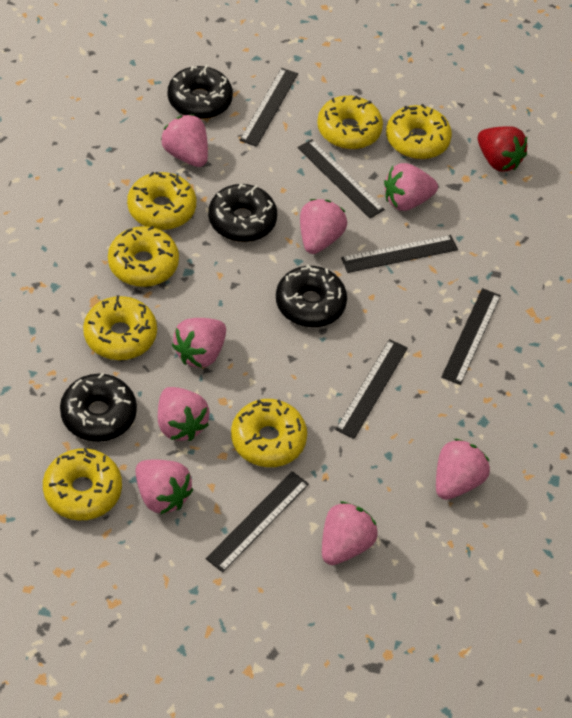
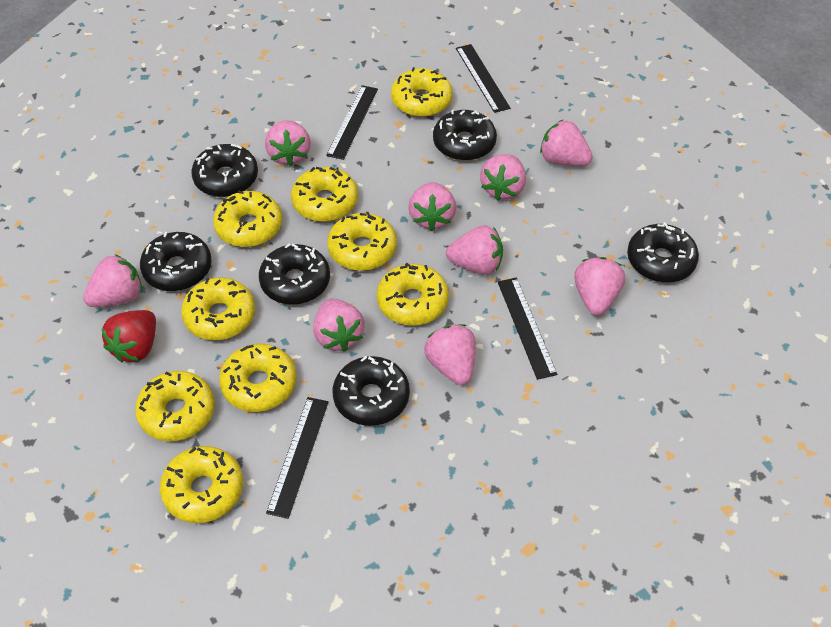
black donut: [60,373,137,442] [168,65,233,119] [208,184,277,242] [276,265,347,327] = 4 -> [140,232,212,291] [191,144,258,197] [259,243,330,305] [333,356,410,426] [433,110,497,161] [627,222,699,283] = 6
black ruler: [206,471,309,572] [240,68,298,147] [298,139,385,218] [335,339,408,439] [341,235,458,273] [441,288,501,385] = 6 -> [266,397,329,519] [326,85,378,160] [456,44,510,113] [498,277,557,380] = 4
pink strawberry: [135,459,193,514] [158,387,210,441] [161,115,208,167] [172,318,226,368] [300,199,347,254] [322,502,378,565] [384,163,438,211] [436,439,490,500] = 8 -> [83,254,142,307] [265,120,311,166] [313,299,365,352] [408,182,456,231] [424,324,476,385] [446,225,503,275] [480,154,526,201] [540,120,593,166] [574,257,625,316] = 9
yellow donut: [43,448,122,520] [83,295,157,360] [108,226,179,287] [127,172,196,230] [231,399,307,467] [317,95,383,149] [386,104,452,159] = 7 -> [135,371,215,441] [160,446,243,523] [181,278,255,340] [213,190,282,247] [219,344,297,412] [291,167,358,222] [327,212,397,271] [377,263,449,326] [391,67,453,117] = 9

